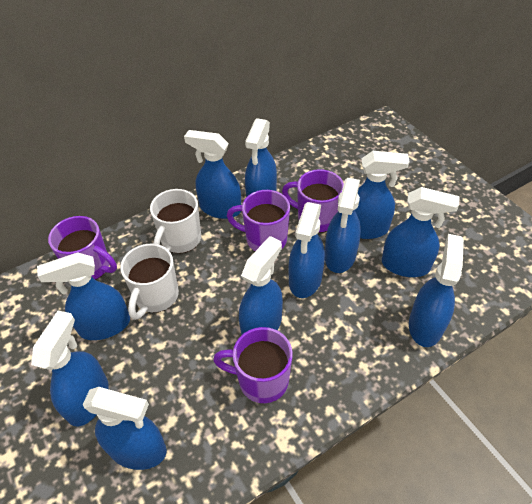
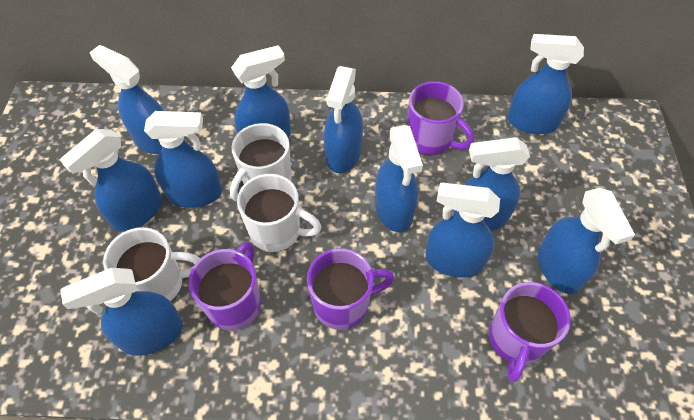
white mug: [120,244,179,320] [150,189,201,253] = 2 -> [103,227,200,301] [230,123,292,201] [237,174,322,252] = 3

